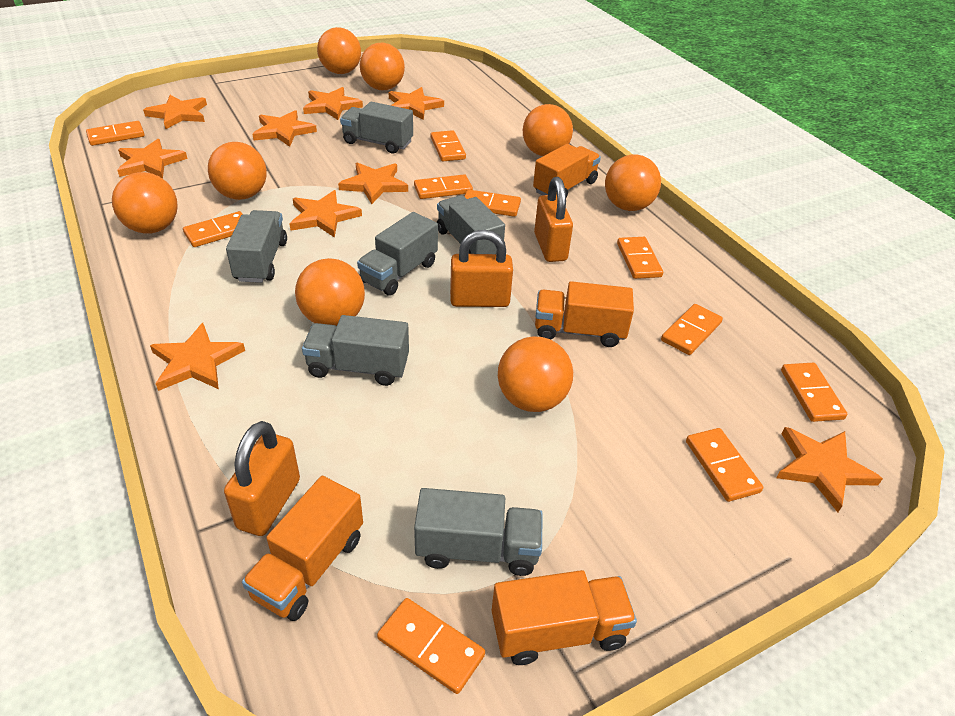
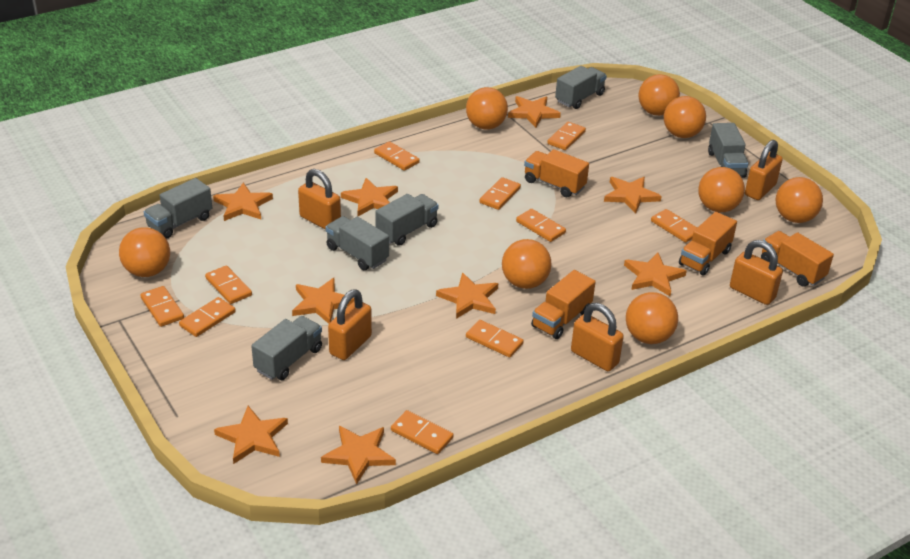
orange padlock: [224,421,300,536] [450,230,513,307] [534,177,573,262] = 3 -> [298,169,341,230] [328,289,372,360] [571,303,624,371] [730,240,783,305] [745,140,783,200] = 5

